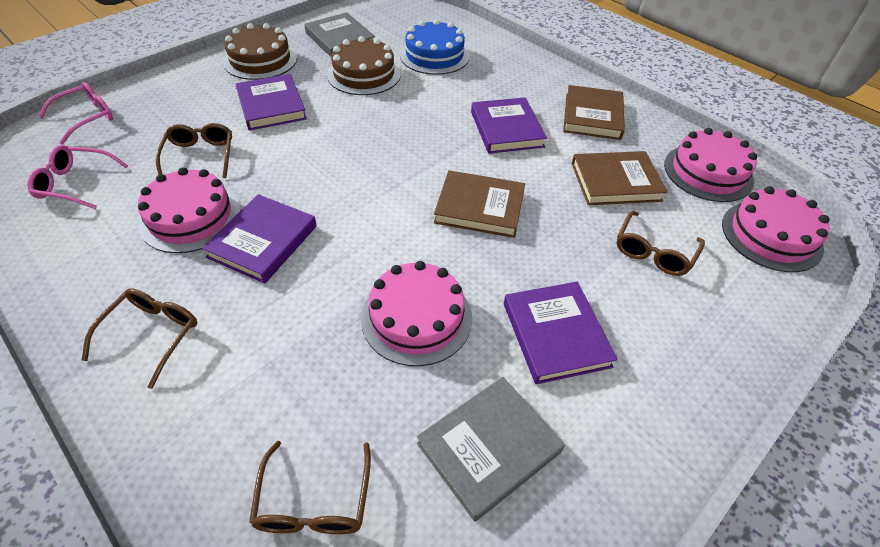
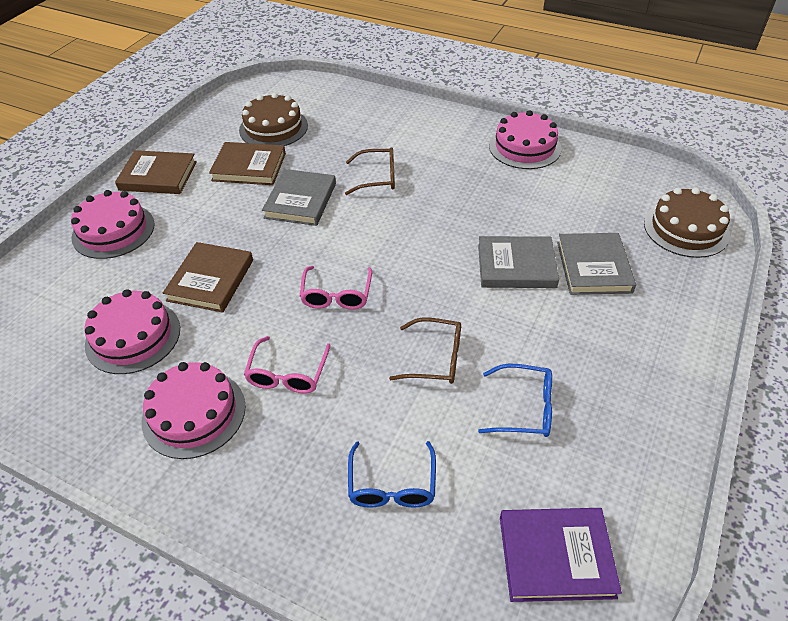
blue cake: [400,19,470,75] = 1 -> none = 0
blue glasses: none = 0 -> [348,441,436,508] [478,364,552,437] = 2
brown glasses: [82,288,197,389] [156,123,232,178] [249,441,371,534] [617,211,705,276] = 4 -> [345,147,395,195] [389,317,461,384] = 2
grey book: [304,12,375,57] [417,377,565,521] = 2 -> [262,169,336,226] [478,236,559,288] [557,233,636,295] = 3
purple book: [202,194,317,284] [235,74,307,131] [471,97,547,154] [504,282,618,384] = 4 -> [500,508,622,602] = 1

